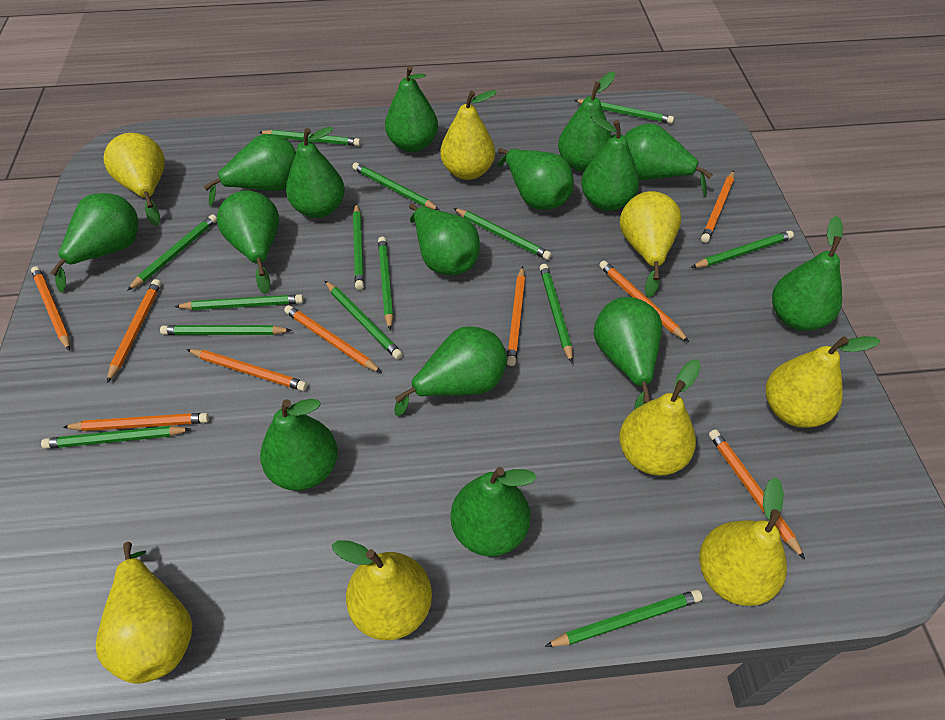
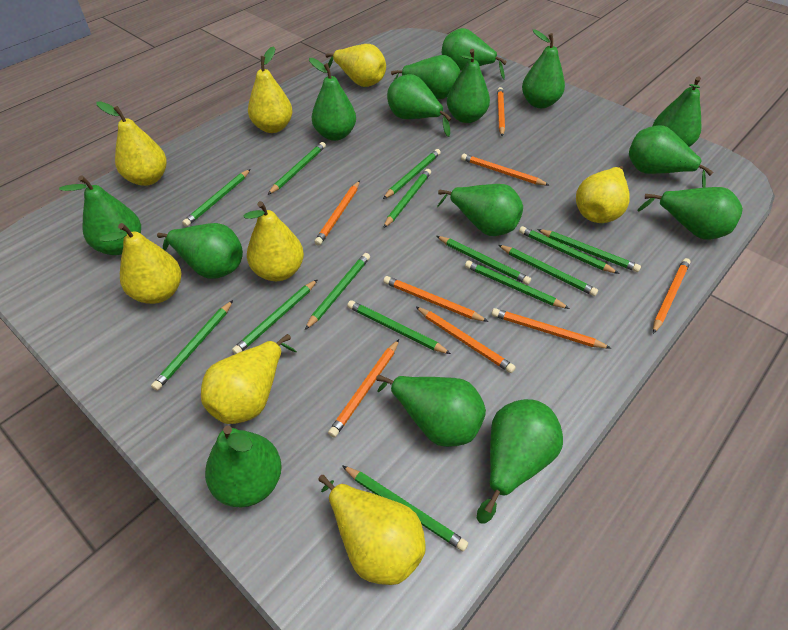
orange pencil: [31,266,70,351] [63,413,209,431] [107,279,161,383] [186,349,307,391] [284,305,382,373] [507,266,525,366] [599,261,689,342] [701,170,734,243] [709,429,805,559] = 9 -> [314,181,360,245] [328,339,399,438] [383,276,489,322] [415,306,516,373] [461,154,549,186] [492,308,611,348] [497,87,505,137] [653,258,691,334] = 8

